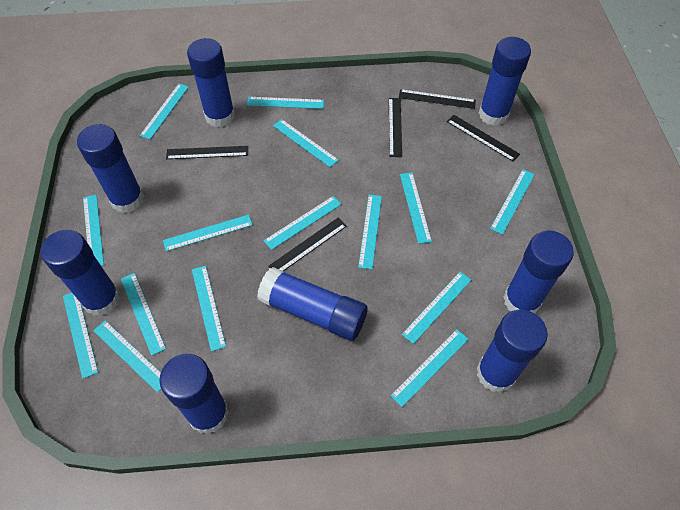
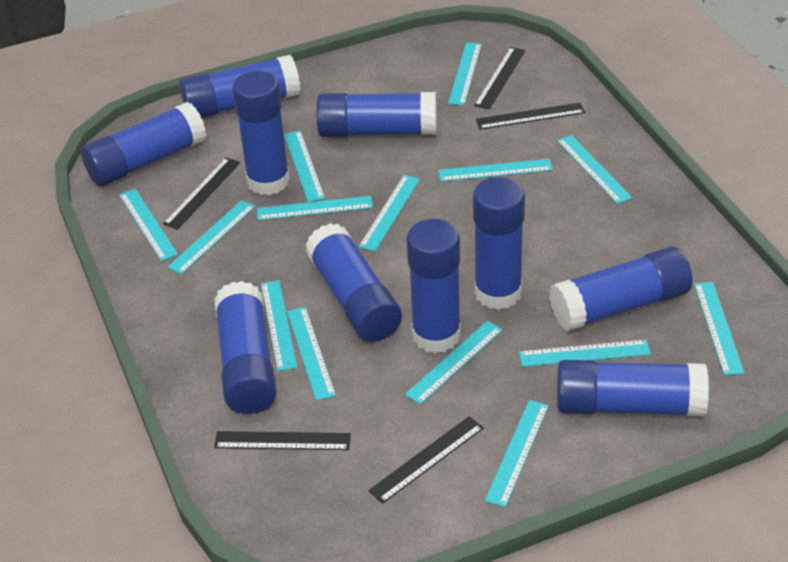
blue glue stick: [41,230,120,316] [77,124,144,213] [159,354,229,434] [187,38,235,127] [257,267,368,341] [477,310,548,393] [479,37,531,126] [503,230,574,313] = 8 -> [81,102,206,186] [179,55,301,118] [214,281,277,414] [232,71,290,195] [305,223,402,342] [316,92,437,137] [406,219,461,354] [473,177,525,310] [549,247,692,331] [557,360,709,416] = 10
turquoise ruler: [63,293,98,379] [83,195,104,266] [93,320,161,393] [121,273,166,356] [140,84,189,139] [163,215,253,251] [192,266,226,351] [247,97,324,109] [263,196,342,250] [273,119,339,167] [358,195,382,269] [391,329,468,407] [400,173,432,244] [402,272,471,344] [490,169,535,235] = 15 -> [119,189,178,261] [167,200,255,274] [257,196,373,220] [261,280,297,371] [284,131,325,202] [287,307,336,401] [359,175,420,251] [405,321,503,404] [438,159,553,182] [448,42,482,105] [485,400,549,507] [519,340,651,367] [557,135,633,204] [694,282,744,375] = 14

